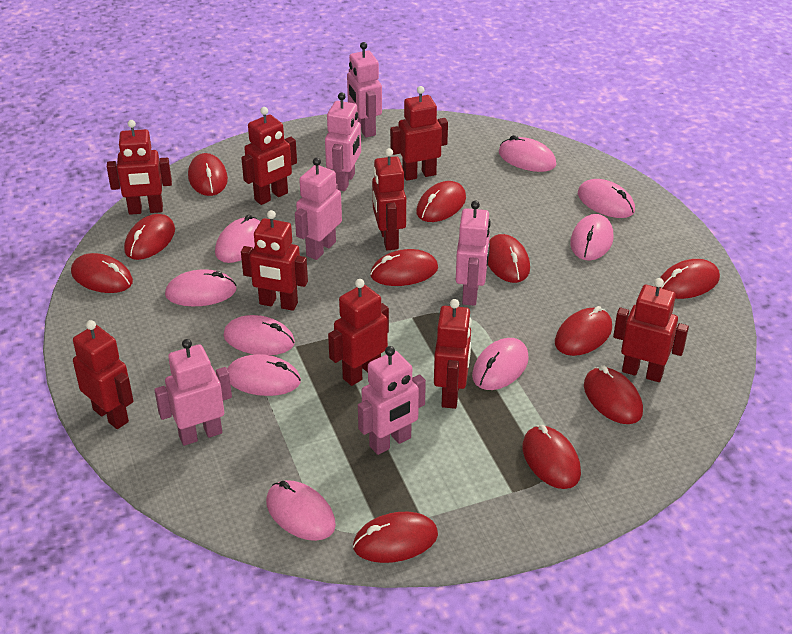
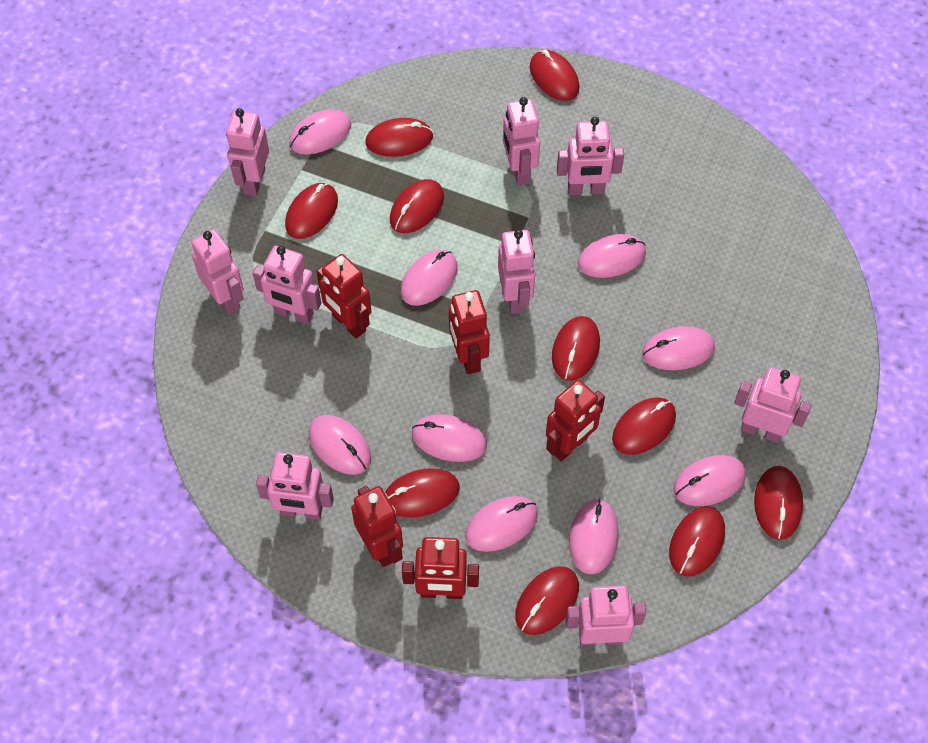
pink robot: [154,339,232,446] [295,157,342,260] [325,92,361,191] [347,42,382,138] [358,346,426,455] [456,201,491,306] = 6 -> [191,229,244,315] [226,108,269,196] [253,246,321,324] [256,452,334,520] [498,230,535,314] [503,97,540,185] [557,117,624,195] [565,585,646,646] [734,367,812,443] = 9
red mouse: [71,253,133,293] [124,214,175,260] [188,153,228,196] [353,512,438,563] [370,249,438,286] [416,181,466,222] [488,234,530,283] [522,425,581,489] [555,306,612,356] [584,366,643,424] [660,259,720,299] = 11 -> [285,183,338,239] [365,118,433,157] [385,468,460,517] [390,179,444,233] [515,566,579,635] [530,50,579,101] [552,316,600,381] [612,398,676,455] [669,506,725,577] [754,466,803,540] = 10
red robot: [73,320,134,429] [107,120,172,215] [241,107,297,205] [241,210,308,311] [328,279,389,386] [372,148,406,250] [390,86,448,181] [434,299,472,409] [613,278,689,382] = 9 -> [316,254,371,338] [351,486,403,567] [402,537,479,599] [449,290,490,374] [546,380,605,461] = 5

